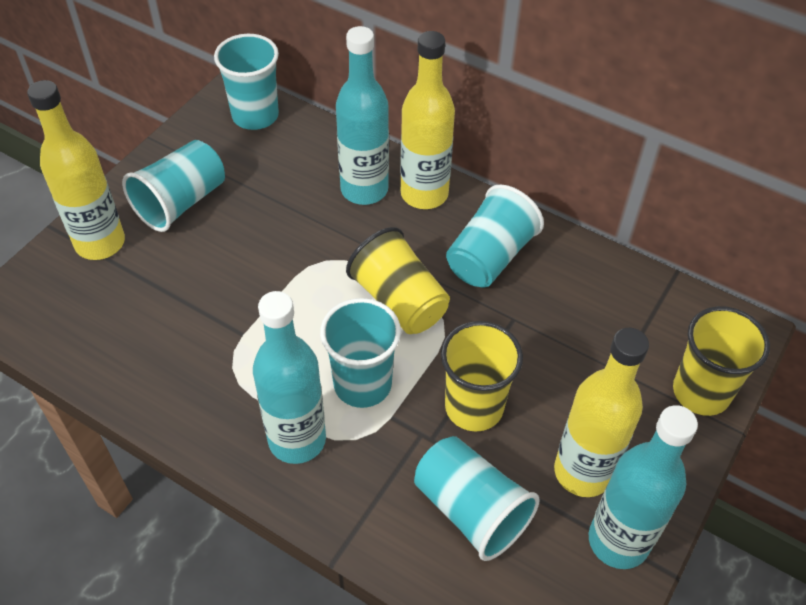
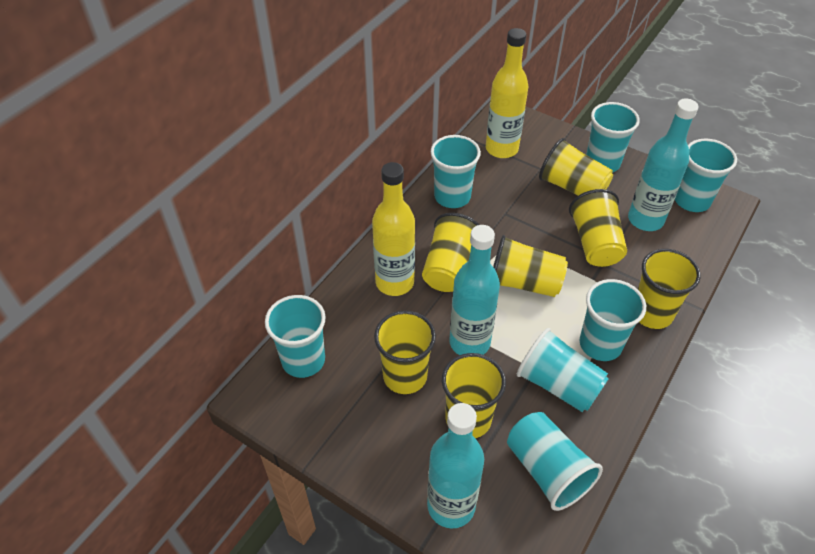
turquoise cup: [122,140,225,232] [214,34,279,130] [320,298,401,408] [414,436,540,561] [446,185,544,287] = 5 -> [265,295,326,378] [431,135,481,208] [507,412,603,511] [517,328,608,412] [579,279,646,361] [586,102,640,173] [675,138,737,212] = 7
yellow bottle: [27,80,125,260] [400,31,455,209] [554,328,649,497] = 3 -> [372,162,415,296] [486,28,528,158] = 2
yellow cup: [346,227,450,334] [441,321,523,432] [673,306,770,416] = 3 -> [374,310,436,394] [422,213,479,292] [442,353,506,438] [493,235,568,297] [539,138,613,196] [569,189,627,267] [638,249,701,329] = 7

